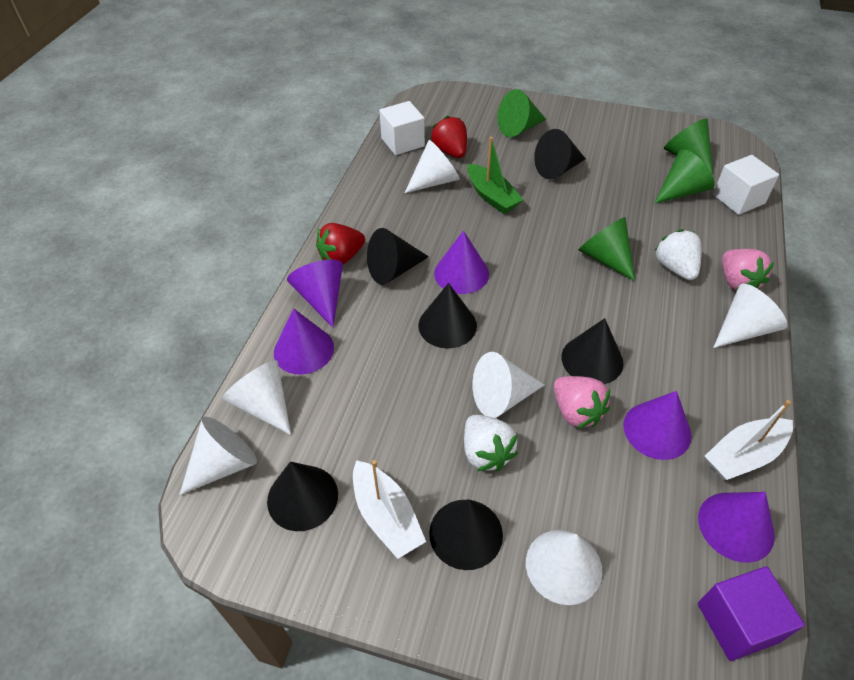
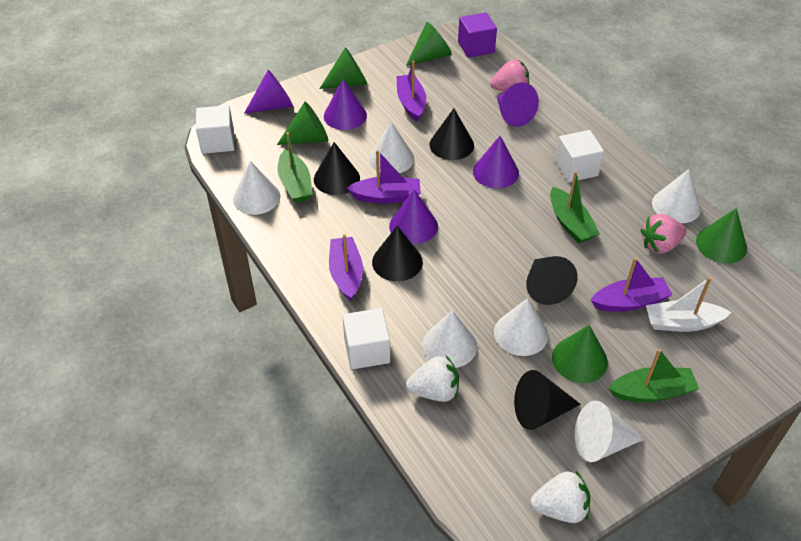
black cone: [267,462,338,531] [367,228,429,285] [418,283,477,348] [429,500,503,570] [534,129,586,179] [562,318,624,384] = 6 -> [314,142,360,195] [372,226,423,281] [429,108,474,160] [514,370,581,430] [526,256,578,305] = 5
green boat: [467,137,523,214] = 1 -> [278,132,313,203] [550,171,600,244] [609,349,699,402] = 3
green cone: [498,89,546,137] [579,217,635,281] [654,149,714,204] [664,118,713,175] = 4 -> [277,102,328,145] [319,47,367,89] [406,22,452,66] [552,325,608,383] [696,208,747,263] = 5
purple boat: none = 0 -> [329,234,363,301] [347,150,421,204] [396,61,426,122] [591,257,673,312] = 4
red strawberry: [316,223,365,264] [431,116,467,158] = 2 -> none = 0
white boat: [353,460,426,559] [705,400,793,480] = 2 -> [646,277,732,332] = 1
white cube: [379,101,425,155] [713,155,779,215] = 2 -> [196,105,234,154] [342,308,390,369] [555,130,604,182] = 3

